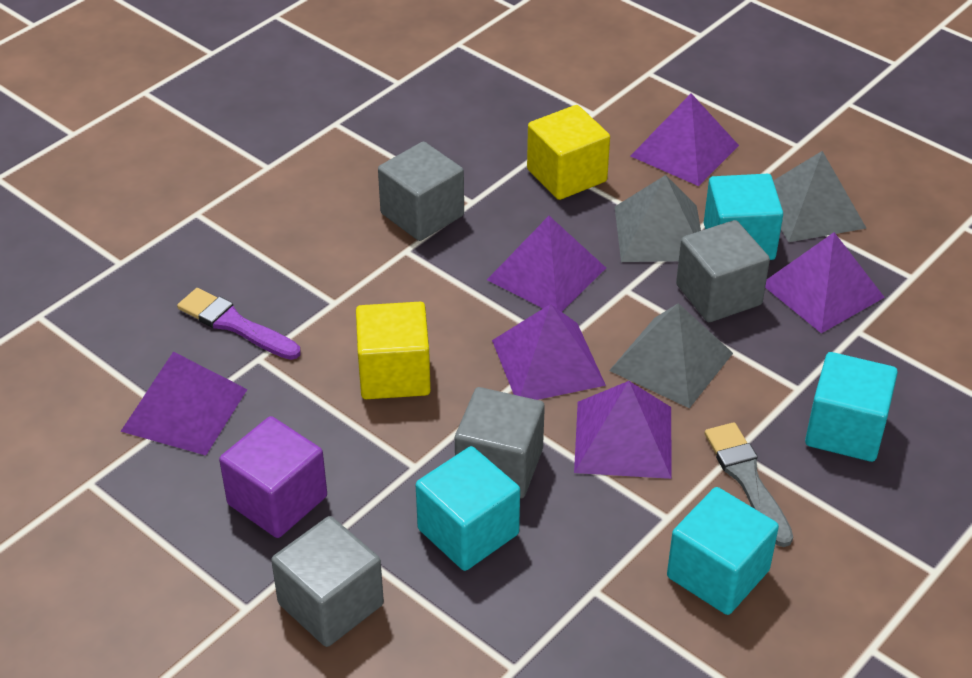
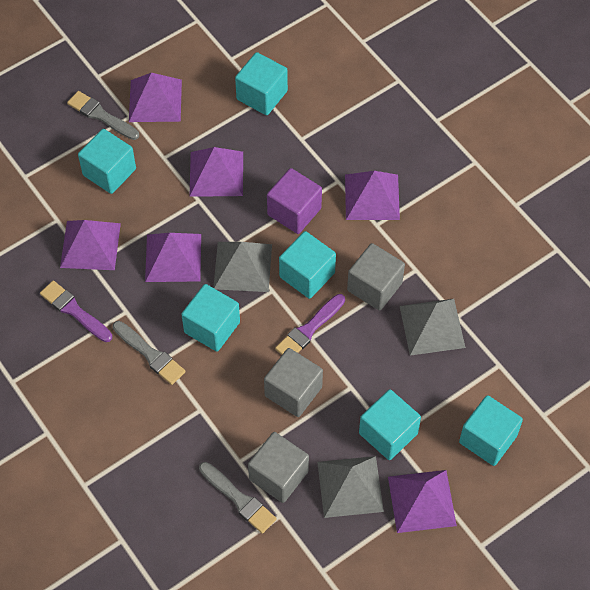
grey brush: [705,422,793,547] = 1 -> [67,91,139,140] [113,321,186,385] [199,462,277,534] = 3
grey cube: [271,516,384,647] [378,142,464,241] [455,387,545,498] [676,220,770,322] = 4 -> [248,432,309,503] [264,348,323,417] [347,243,405,311] = 3
purple brush: [177,288,301,360] = 1 -> [40,280,112,342] [275,294,345,355] = 2
turquoise cube: [416,446,520,571] [667,487,779,615] [704,174,783,260] [805,352,898,462] = 4 -> [78,129,136,194] [181,284,240,352] [235,52,288,115] [279,231,336,299] [359,389,421,460] [459,395,523,466] = 6
yellow cube: [356,302,431,399] [527,105,610,200] = 2 -> none = 0

